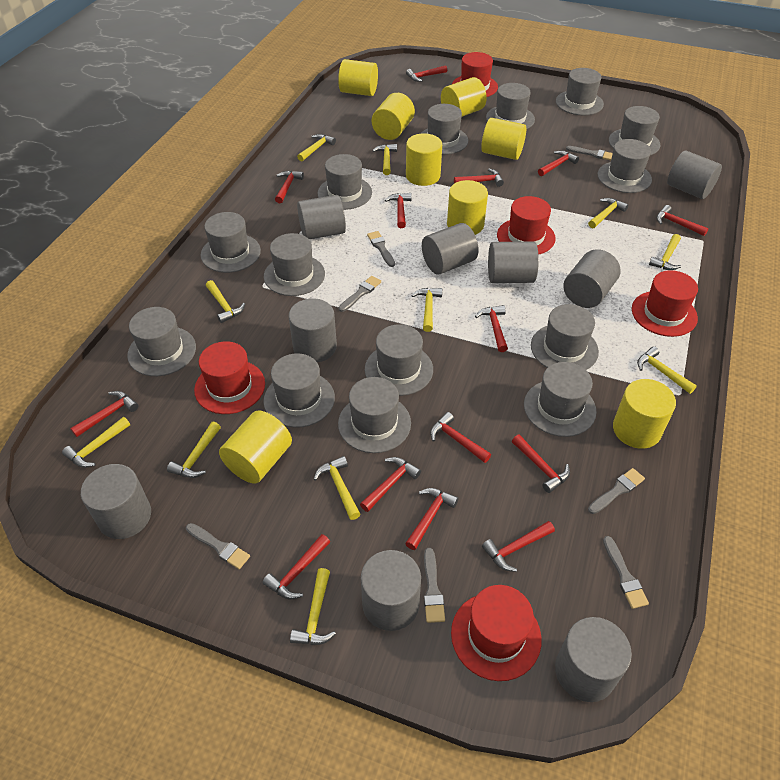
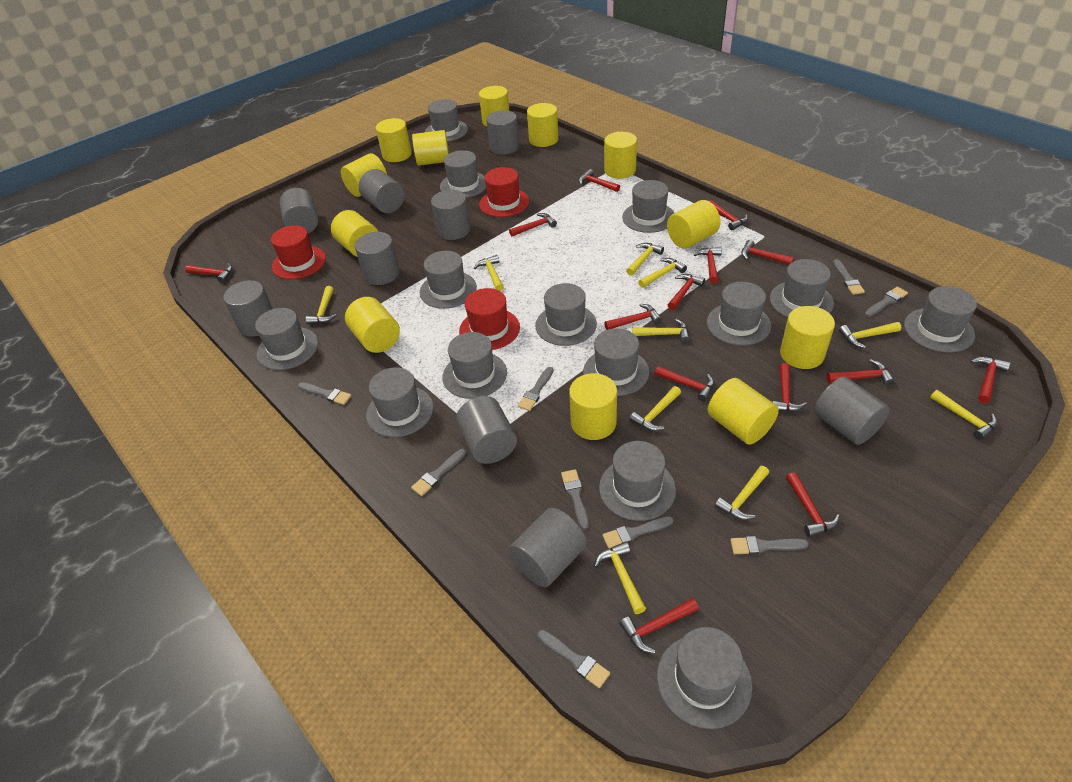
grey brush: [186,523,250,569] [339,276,381,312] [367,231,395,267] [424,548,445,623] [566,146,613,160] [588,468,645,514] [603,536,649,609] = 7 -> [298,382,352,405] [411,449,466,496] [518,367,554,411] [538,630,610,688] [561,469,589,530] [602,516,673,548] [730,536,809,555] [833,259,865,295] [865,287,908,317] = 9
red hat: [194,341,265,414] [451,585,542,681] [452,52,498,97] [497,196,556,255] [632,270,698,337] = 5 -> [271,225,326,279] [459,288,520,350] [479,167,529,217] = 3
yellow cylinder: [219,410,292,484] [338,59,378,96] [372,93,415,140] [406,133,442,186] [441,77,487,117] [447,180,488,235] [481,118,526,160] [613,379,676,449] = 8 -> [331,210,379,257] [341,153,387,197] [345,297,400,353] [376,118,412,162] [412,130,449,166] [479,86,510,127] [527,103,558,147] [569,373,617,440] [604,132,637,179] [667,200,721,248] [708,378,779,445] [780,306,835,369] = 12
yellow hammer: [62,417,130,468] [167,422,221,478] [206,280,245,323] [290,568,336,645] [297,134,336,162] [314,456,360,520] [372,144,397,175] [411,288,442,332] [588,198,628,228] [637,346,697,394] [649,234,681,270] = 11 -> [306,286,336,324] [474,255,504,291] [594,542,646,614] [626,243,664,276] [629,386,681,431] [632,319,690,343] [639,258,687,288] [715,466,769,520] [839,322,901,348] [930,390,998,440] = 10

